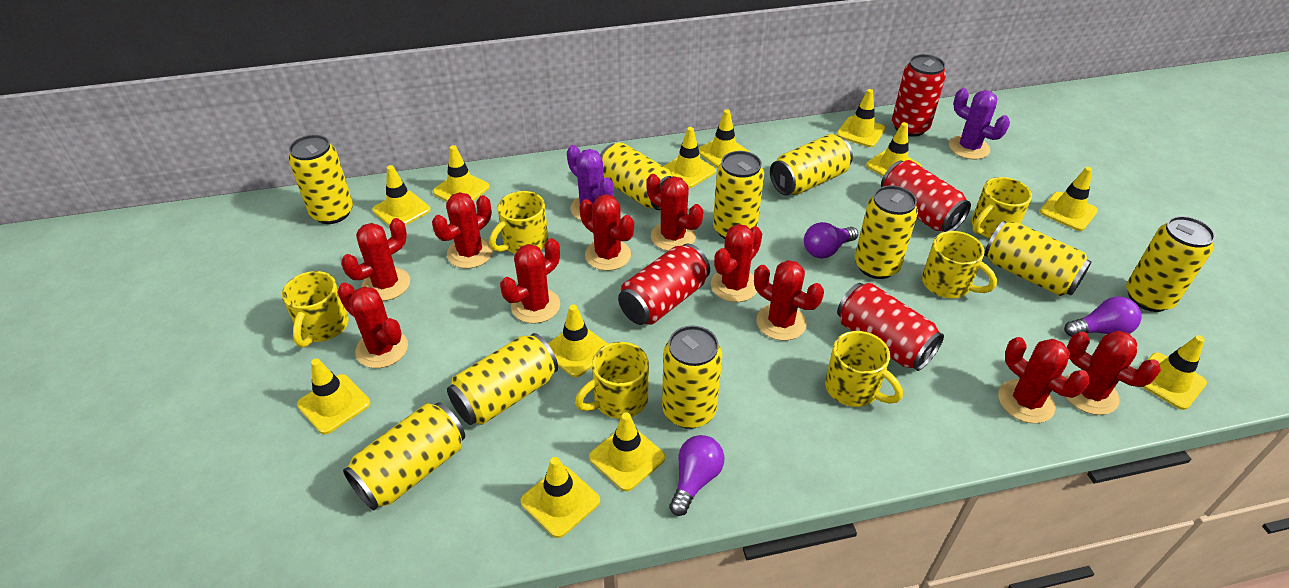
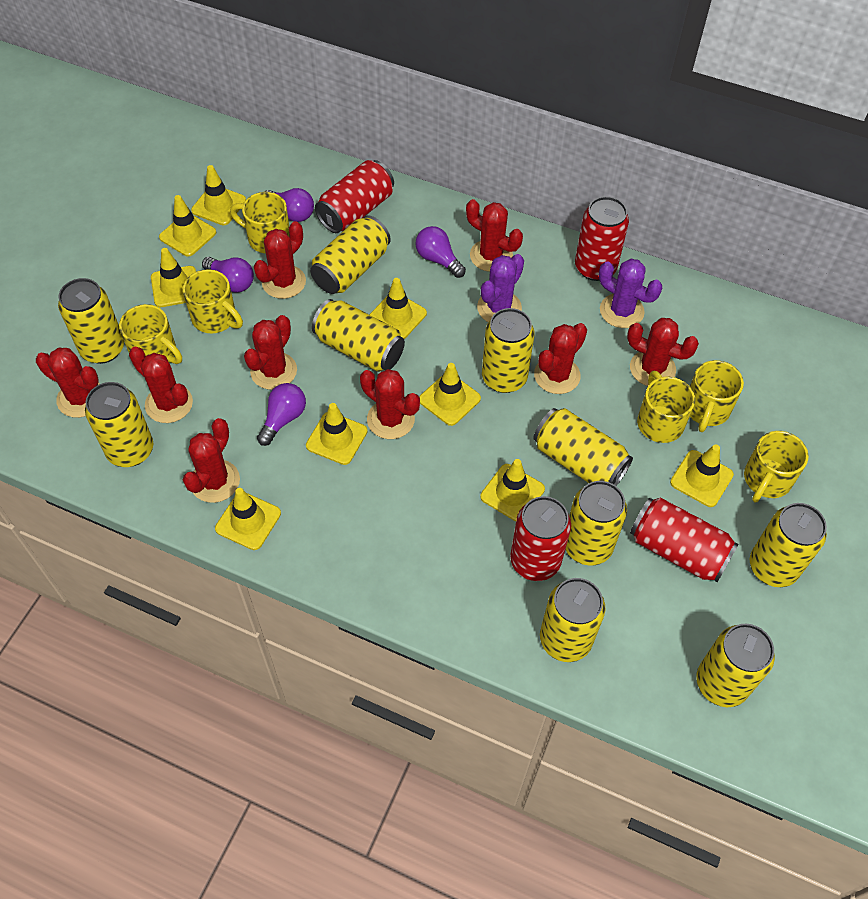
purple light bulb: [669,435,725,516] [804,222,858,259] [1064,297,1142,337] = 3 -> [202,257,254,292] [257,383,306,446] [265,188,314,222] [415,226,466,278] = 4
red cactus: [337,283,408,368] [341,218,410,301] [432,192,493,268] [500,238,560,324] [579,194,634,271] [646,174,703,251] [711,224,762,302] [754,260,824,341] [998,337,1090,423] [1065,331,1161,415] = 10 -> [36,347,100,418] [129,346,193,423] [183,418,240,503] [244,315,297,390] [254,221,306,299] [360,369,420,439] [466,199,523,272] [534,323,587,394] [627,318,699,386] = 9
yellow traffic cone: [297,358,370,434] [372,165,431,226] [433,145,490,201] [521,457,600,538] [548,304,608,377] [589,412,665,491] [663,127,716,188] [699,109,750,168] [837,89,886,147] [866,122,921,176] [1040,167,1098,231] [1143,335,1207,410] = 12 -> [151,248,196,307] [159,195,216,256] [191,165,246,225] [215,488,281,550] [306,403,367,465] [369,278,427,339] [419,363,481,426] [480,459,545,521] [670,444,734,507] = 9

